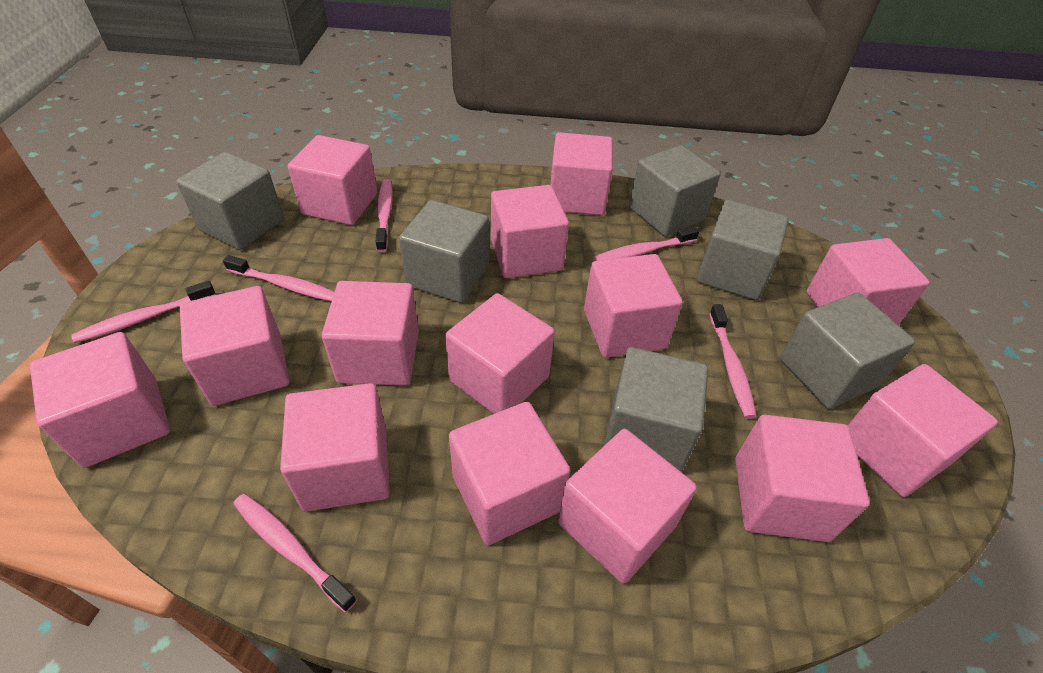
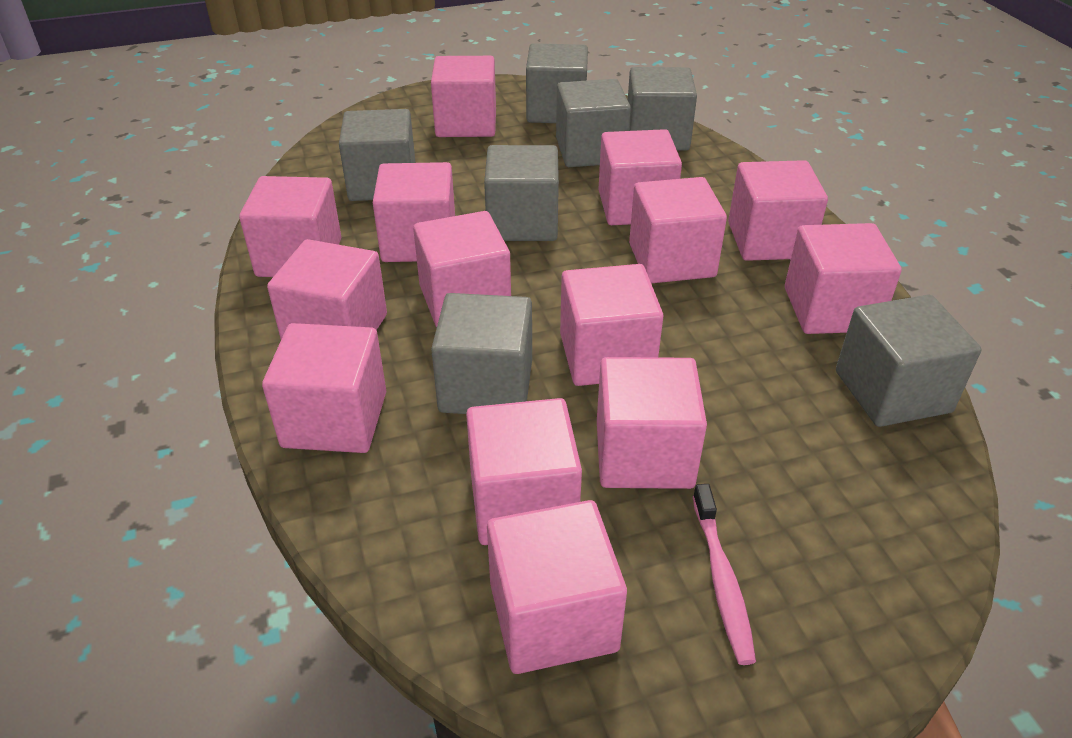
grey cube: [176,152,284,250] [399,200,489,303] [604,347,708,472] [629,145,721,237] [697,200,789,300] [780,292,915,409] = 6 -> [339,109,416,201] [431,293,532,414] [484,145,559,241] [526,43,588,123] [556,79,631,167] [628,67,697,151] [836,295,981,427] = 7
pink toothbrush: [71,281,215,343] [223,255,334,301] [233,494,357,613] [375,180,393,252] [594,226,699,261] [709,304,757,419] = 6 -> [693,484,756,665] = 1

